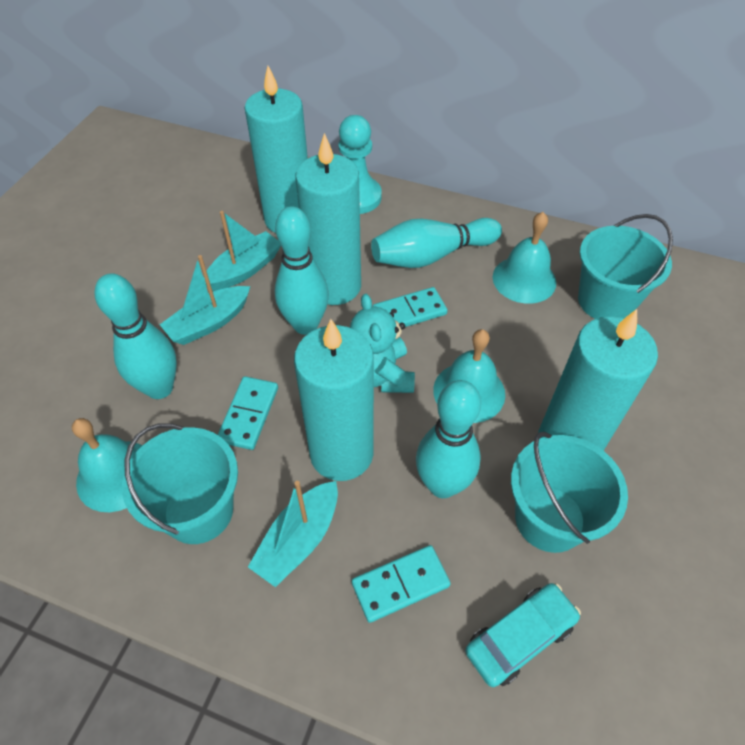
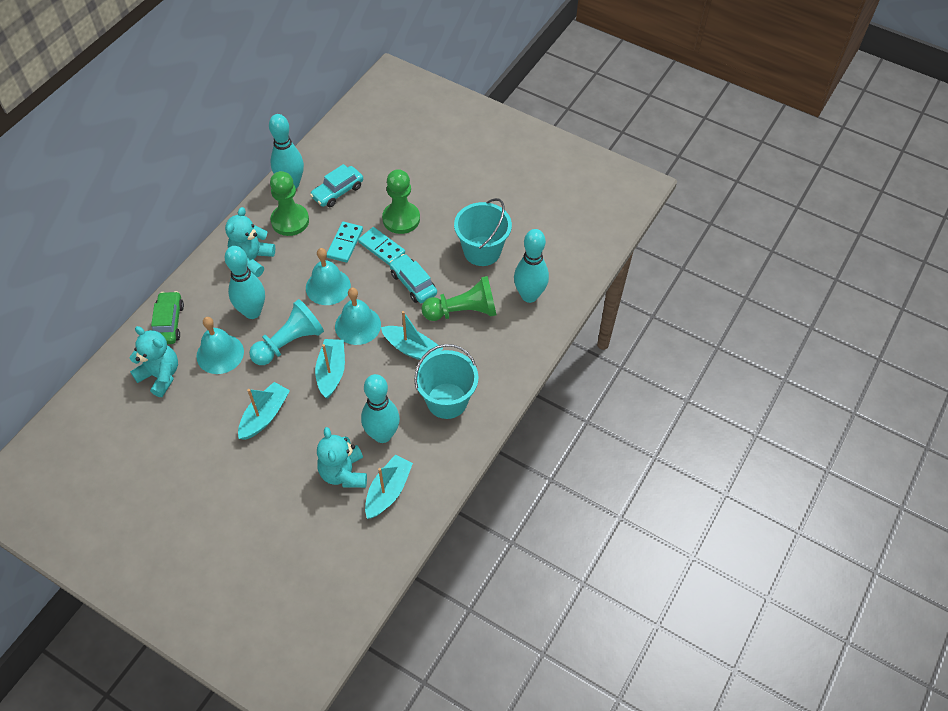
green car: none = 0 -> [151,291,184,344] = 1
green pawn: none = 0 -> [270,171,309,236] [382,169,420,234] [421,276,496,321] = 3
turquoise boat: [160,255,250,345] [203,211,281,291] [248,481,338,587] = 3 -> [238,382,290,440] [315,339,345,398] [365,455,413,519] [381,311,443,360] = 4
turquoise bucket: [122,423,238,544] [511,432,628,553] [578,214,673,319] = 3 -> [414,344,478,419] [454,198,512,266] = 2
turquoise candle: [245,66,308,233] [294,319,374,481] [295,133,361,305] [538,309,658,451] = 4 -> none = 0
turquoise car: [465,583,581,687] = 1 -> [310,164,363,207] [390,254,437,303] = 2
turquoise domino: [218,376,278,450] [352,545,451,623] [372,287,447,327] = 3 -> [327,222,363,263] [358,227,405,265] = 2
turquoise teddy bear: [350,294,415,393] = 1 -> [129,326,178,397] [225,207,275,277] [317,427,367,488] = 3

